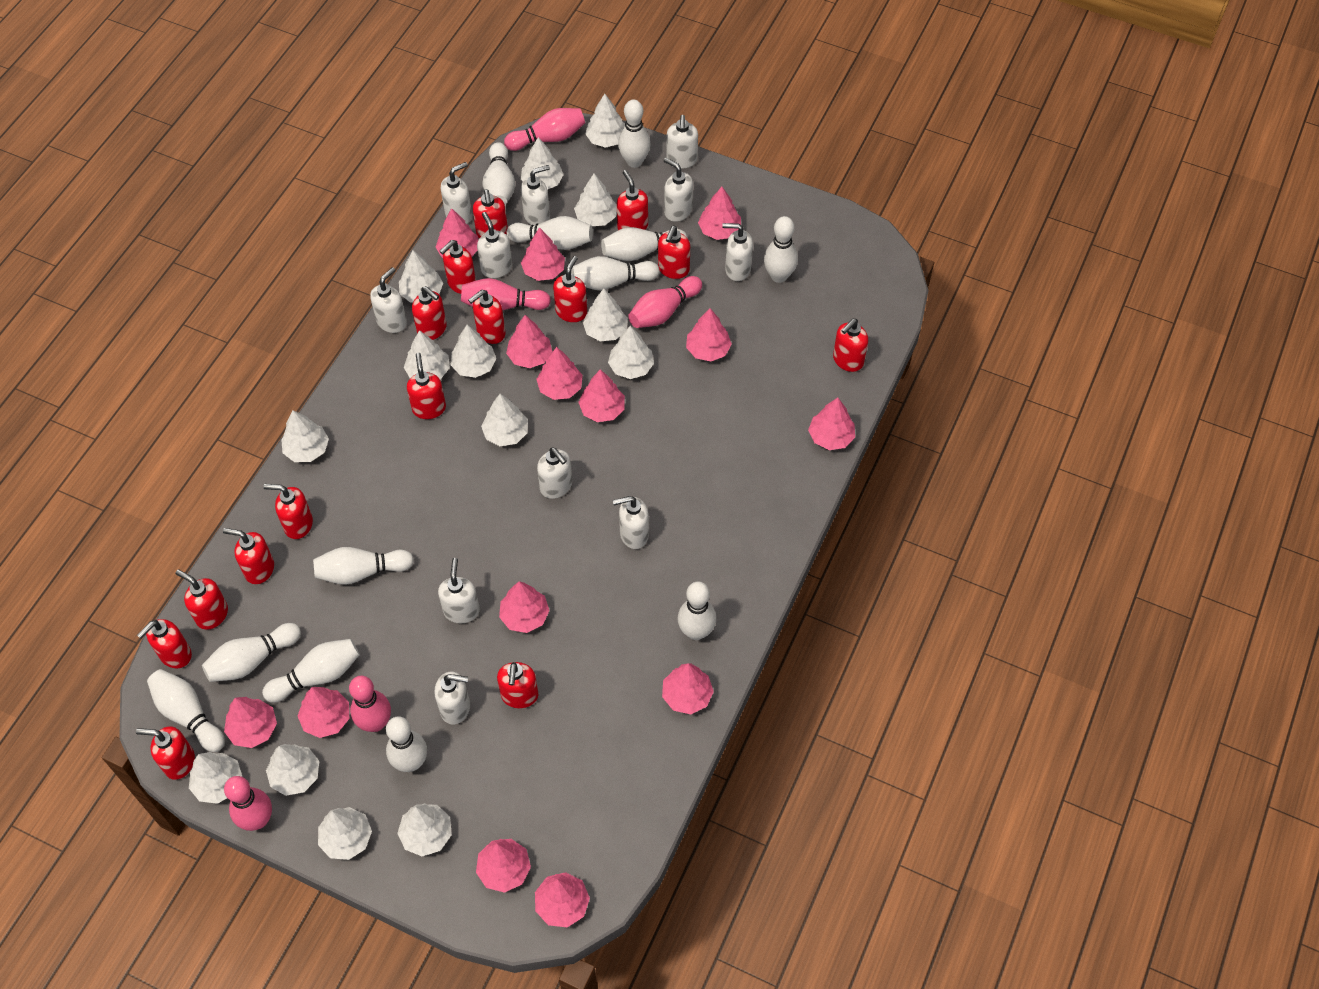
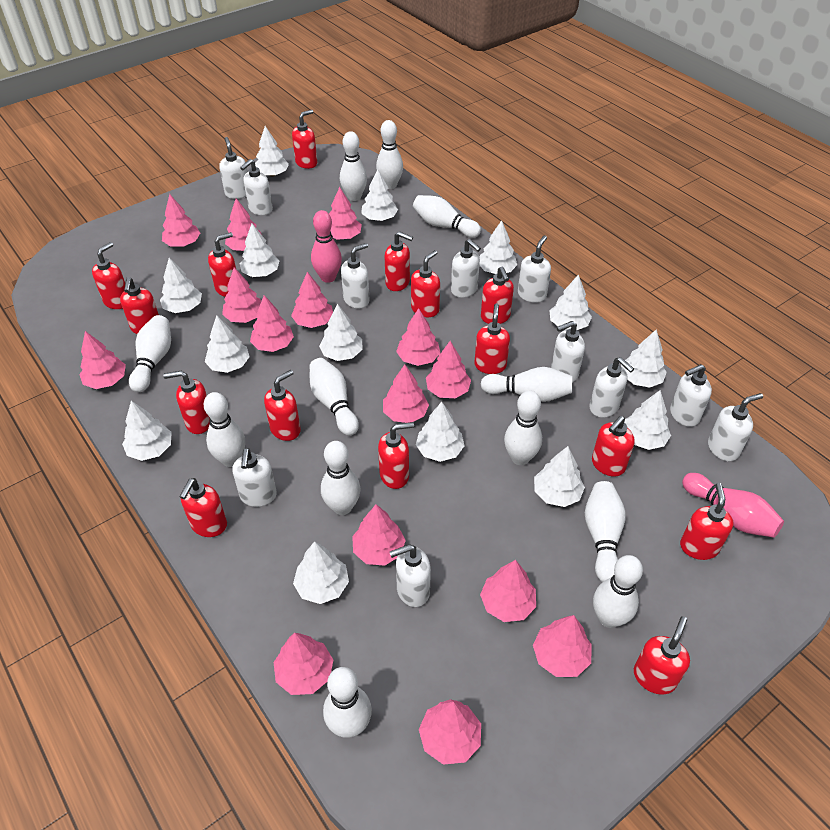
pink bowling pin: [224,776,272,831] [349,676,391,732] [461,278,551,311] [504,108,585,151] [628,276,702,328] = 5 -> [311,210,342,283] [682,473,784,538] = 2
pink tree: [224,697,277,748] [298,687,349,738] [436,208,478,258] [476,839,531,893] [499,581,550,633] [506,315,552,368] [521,227,565,281] [535,872,590,927] [536,347,583,400] [578,369,625,422] [662,663,714,714] [686,308,732,362] [698,187,741,240] [808,398,855,450] = 14 -> [79,331,126,389] [162,194,200,247] [222,267,261,323] [225,198,262,251] [250,295,294,352] [274,633,333,695] [291,272,333,328] [329,187,362,240] [352,504,406,566] [383,365,429,423] [396,308,440,366] [419,699,481,765] [426,341,471,398] [480,560,536,622] [533,615,592,677] = 15

